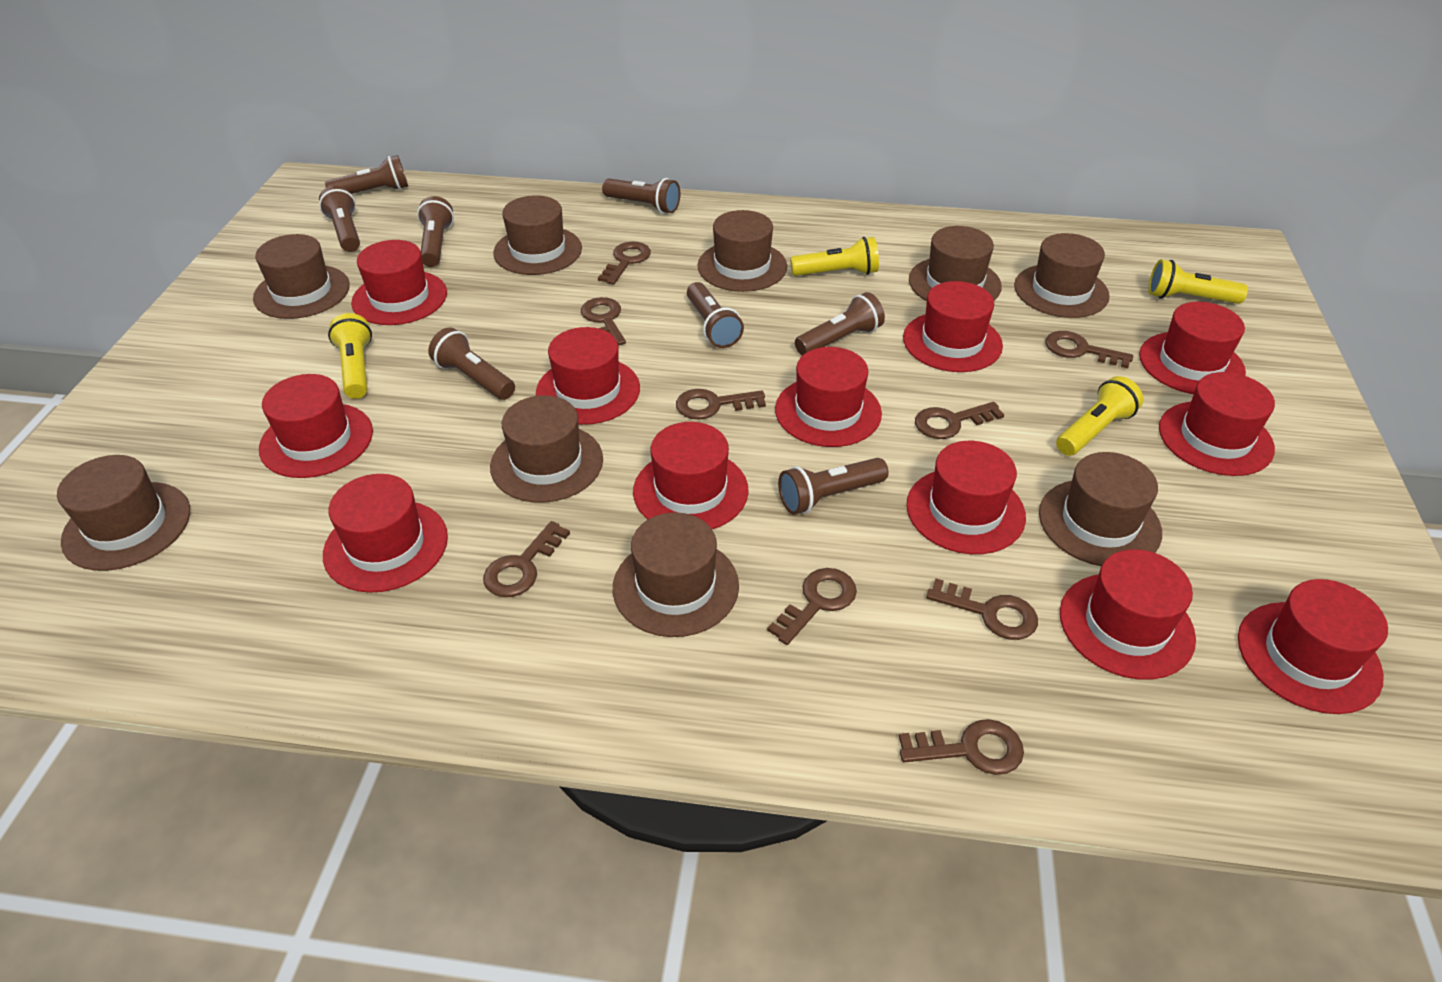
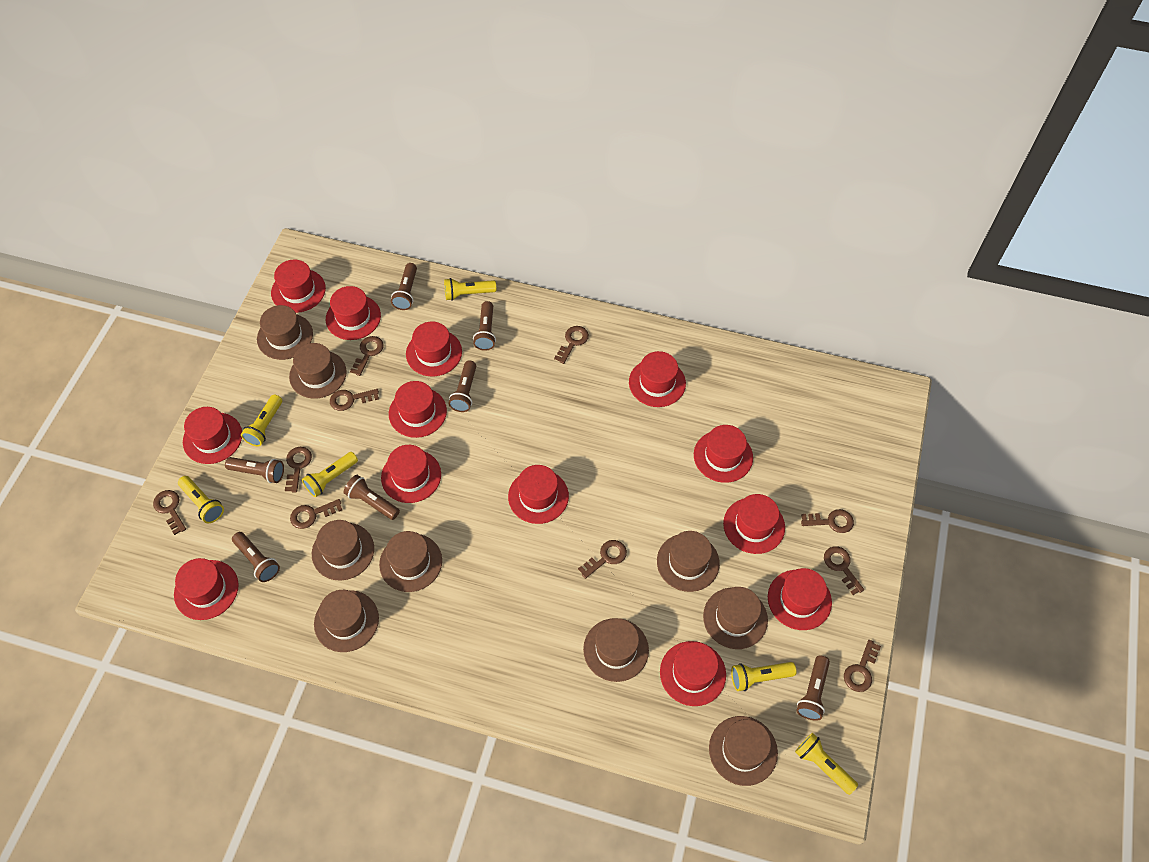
brown flashlight: [319,185,360,252] [325,155,408,194] [417,196,454,267] [428,327,515,400] [602,178,680,214] [687,282,744,348] [778,458,888,515] [795,292,885,356] = 8 -> [225,457,284,483] [232,532,280,582] [344,475,400,520] [391,263,417,310] [448,361,476,412] [473,301,496,351] [796,655,830,721] = 7
brown key: [483,521,570,597] [581,297,626,345] [598,241,651,285] [676,389,766,419] [767,568,857,645] [899,719,1024,775] [915,402,1004,439] [926,578,1038,640] [1045,331,1133,368] = 9 -> [153,490,186,535] [285,447,312,492] [290,499,342,529] [330,389,379,411] [350,336,384,376] [554,326,589,364] [578,540,627,579] [801,509,854,533] [824,546,864,595] [844,640,881,692] = 10
red hat: [259,374,373,478] [323,474,448,593] [351,240,447,325] [536,327,640,425] [633,422,749,529] [775,347,882,447] [903,281,1003,372] [906,441,1026,554] [1060,549,1196,680] [1139,302,1246,394] [1159,372,1275,476] [1238,579,1388,714] = 12 -> [174,558,238,620] [183,407,242,464] [271,260,326,313] [326,286,381,340] [381,445,441,503] [389,381,447,438] [406,321,462,376] [508,465,569,524] [629,351,686,407] [660,641,726,706] [694,425,753,483] [723,494,785,554] [768,568,832,630] = 13
yellow flashlight: [328,313,372,399] [790,237,879,276] [1056,376,1143,456] [1148,260,1248,304] = 4 -> [178,476,224,523] [241,394,282,447] [302,452,358,497] [444,278,496,301] [731,662,796,691] [795,733,858,795] = 6

